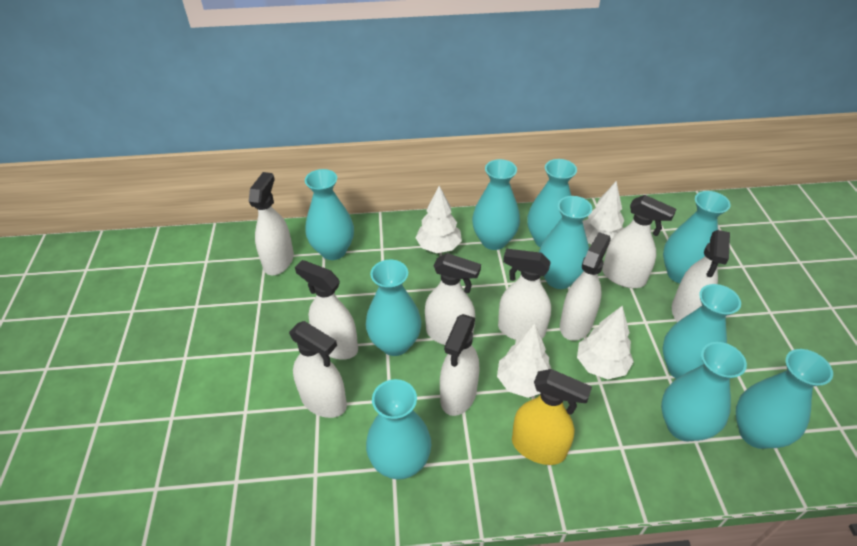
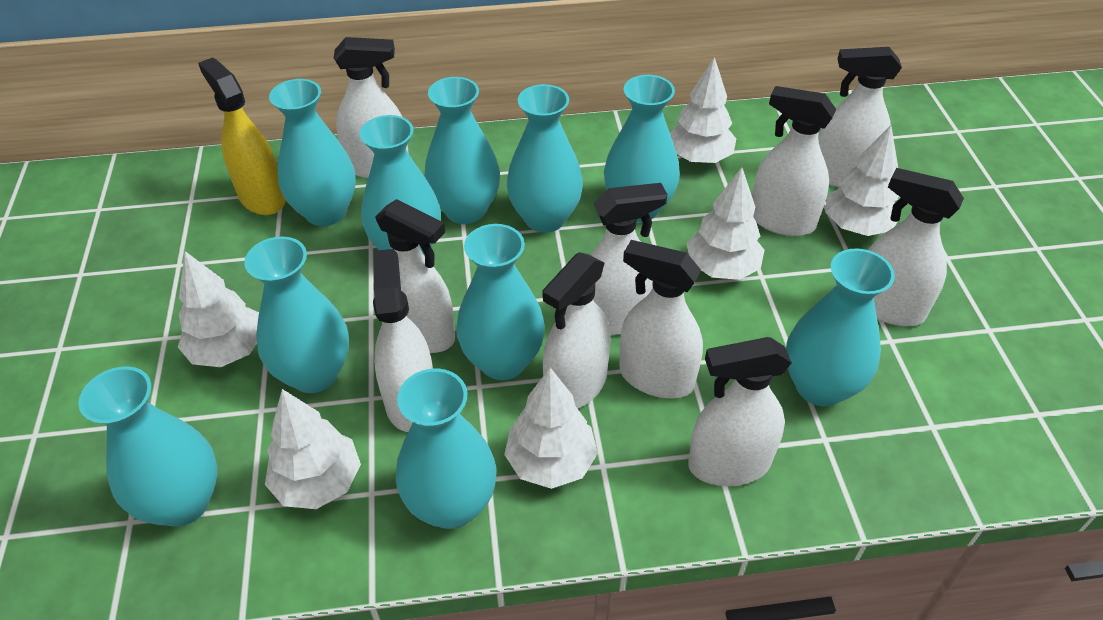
white spray bottle: [248,172,294,275] [289,321,347,418] [295,260,358,360] [425,253,481,345] [440,314,479,416] [498,249,551,340] [560,232,611,341] [602,195,676,288] [672,230,730,322] = 9 -> [334,37,408,178] [373,249,433,432] [375,199,455,353] [542,252,610,409] [590,183,667,335] [619,240,703,398] [688,337,792,486] [752,86,836,236] [818,47,902,187] [868,168,964,326] = 10
white tree: [416,186,462,253] [497,323,551,398] [577,306,634,379] [582,181,624,245] = 4 -> [178,251,259,367] [265,389,361,509] [504,368,598,489] [670,57,736,163] [687,167,765,280] [825,125,901,236] = 6

